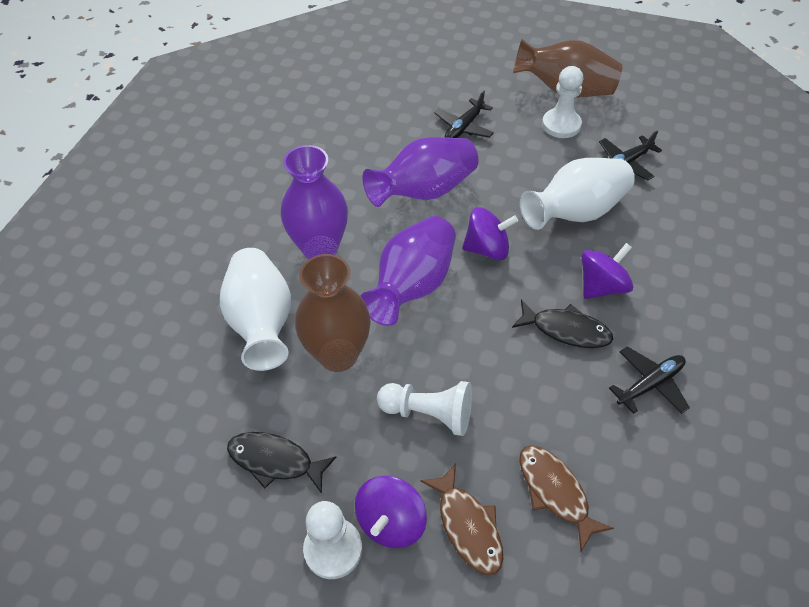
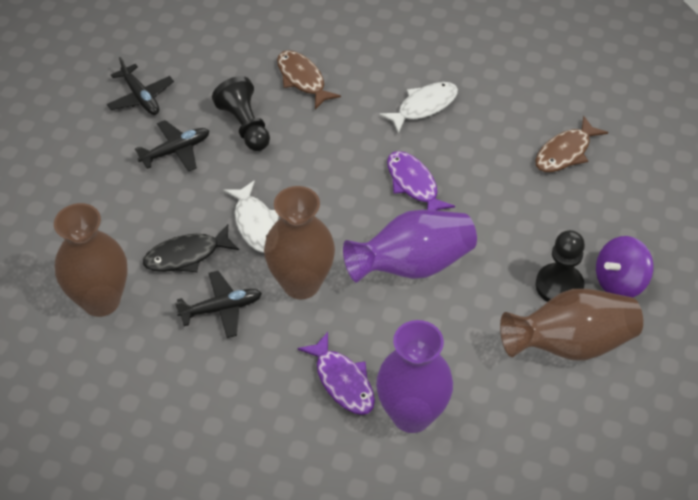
black fish: [227,432,336,494] [512,300,613,348] = 2 -> [143,224,239,272] = 1
black pawn: none = 0 -> [212,76,270,151] [536,230,585,302] = 2
brown vase: [295,254,371,372] [513,39,623,98] = 2 -> [54,203,128,317] [264,186,335,299] [500,289,643,361] = 3
purple fish: none = 0 -> [297,332,375,415] [387,151,455,210] = 2
purple spinning top: [355,476,427,548] [462,207,518,260] [581,243,633,299] = 3 -> [596,236,653,297] = 1
purple vase: [281,145,348,259] [361,216,456,326] [362,137,478,207] = 3 -> [343,210,477,282] [376,320,453,433] = 2
white fish: none = 0 -> [223,180,279,253] [379,82,458,134] = 2
white pawn: [303,501,362,579] [377,381,472,436] [542,66,583,138] = 3 -> none = 0
white vase: [220,248,291,371] [520,158,635,230] = 2 -> none = 0

